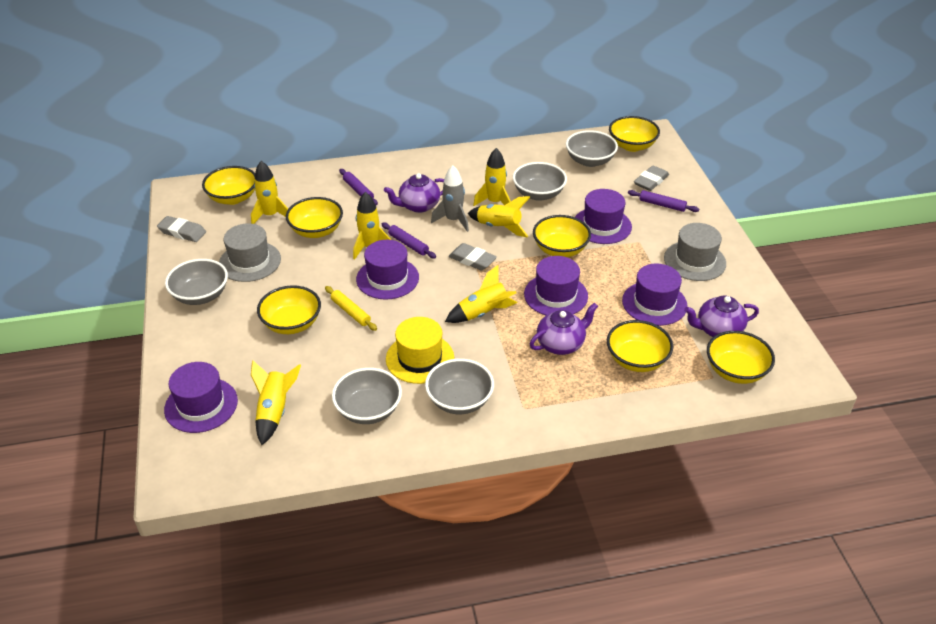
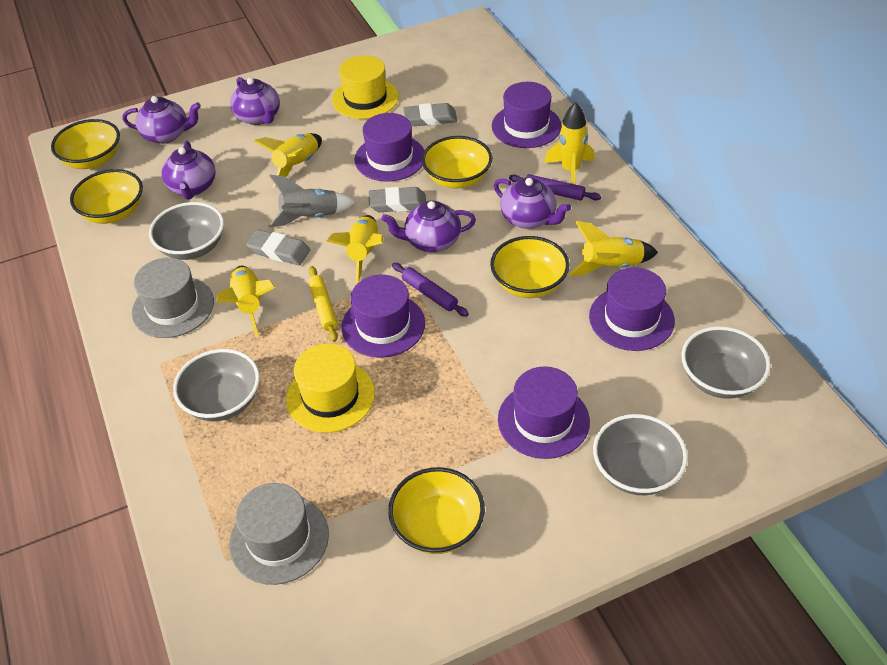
grey bowl: [165,259,228,305] [332,368,402,424] [425,359,494,414] [513,162,567,201] [566,130,618,167] = 5 -> [149,202,224,260] [173,349,260,421] [593,414,688,495] [681,326,771,399] = 4
purple rolling pin: [339,169,378,205] [382,222,436,258] [628,190,699,212] = 3 -> [392,263,469,317] [509,174,601,201] = 2
purple teapot: [384,173,444,213] [530,302,598,355] [684,296,759,337] = 3 -> [122,96,201,144] [161,141,216,200] [230,77,280,125] [381,201,476,252] [494,178,571,229] = 5
yellow bowl: [202,166,255,205] [257,285,321,334] [286,197,343,238] [533,215,591,257] [607,320,673,372] [609,116,660,152] [707,331,775,384] = 7 -> [51,119,120,169] [70,169,143,224] [388,467,485,554] [422,136,492,189] [490,236,569,298] = 5
yellow hat: [386,317,454,384] = 1 -> [286,344,375,433] [332,55,399,119] = 2
yellow rocket: [251,161,288,224] [251,360,301,445] [353,192,391,259] [445,265,517,323] [468,196,530,238] [473,148,511,206] = 6 -> [216,266,275,336] [254,133,322,188] [327,215,383,284] [545,102,594,184] [568,221,658,276] = 5

